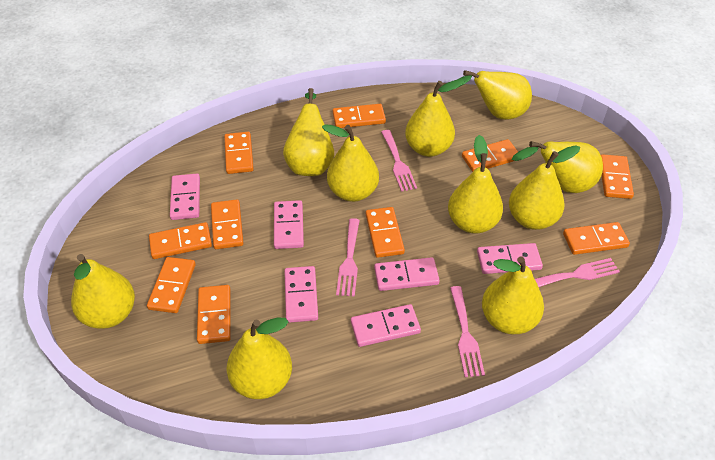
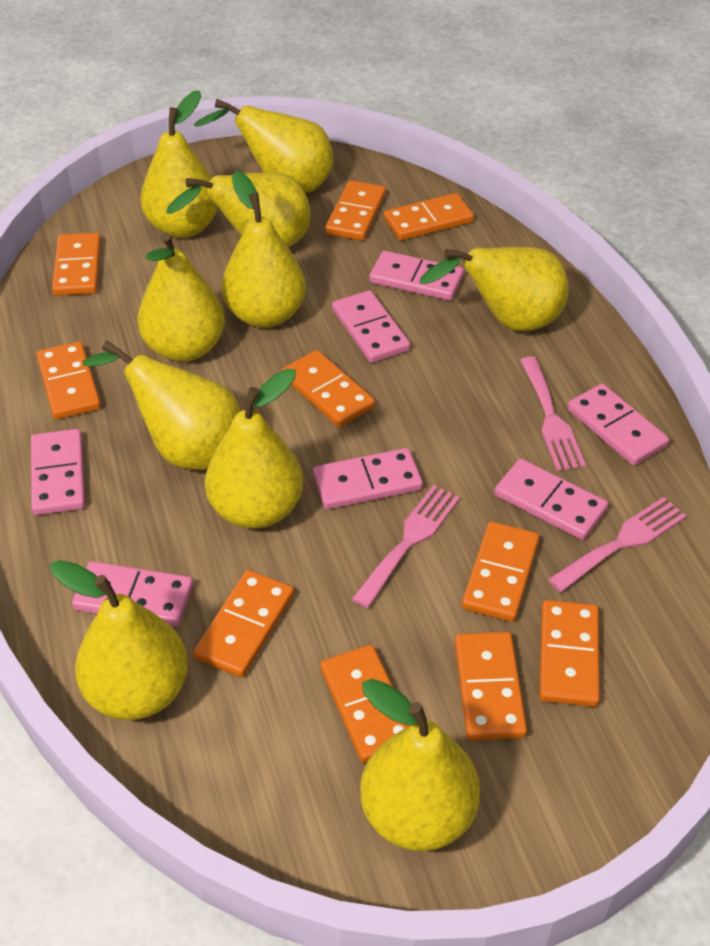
pink domino: [170,174,200,220] [274,200,304,249] [284,266,318,323] [351,304,421,347] [374,257,440,291] [477,243,543,274] = 6 -> [31,429,85,515] [72,561,193,627] [313,448,423,509] [332,290,410,363] [369,251,464,301] [494,459,608,540] [567,383,669,465] = 7
pink fork: [336,218,360,297] [381,130,417,192] [450,286,485,377] [535,258,620,287] = 4 -> [352,485,460,608] [520,356,586,471] [548,497,686,592] = 3

